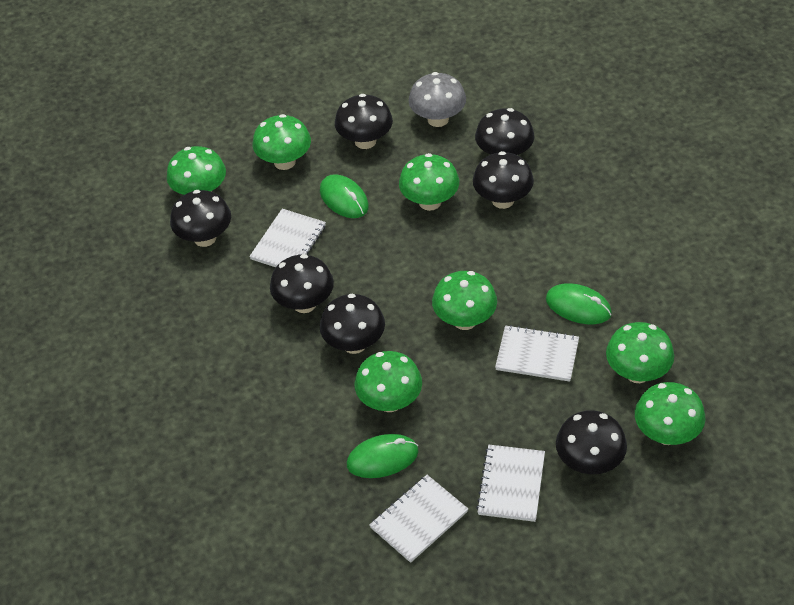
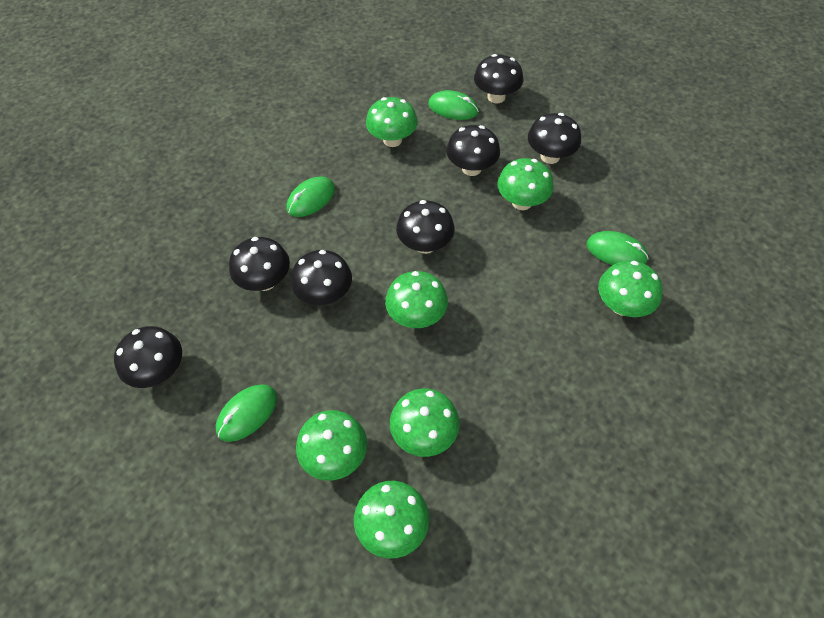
green mouse: [320,174,369,218] [347,434,418,478] [546,283,612,324] = 3 -> [216,384,277,442] [286,176,335,217] [428,90,479,120] [586,231,649,265] = 4
grey mushroom: [409,72,466,127] = 1 -> none = 0
white notebook: [249,209,326,267] [369,475,468,563] [476,445,545,522] [495,325,579,382] = 4 -> none = 0

